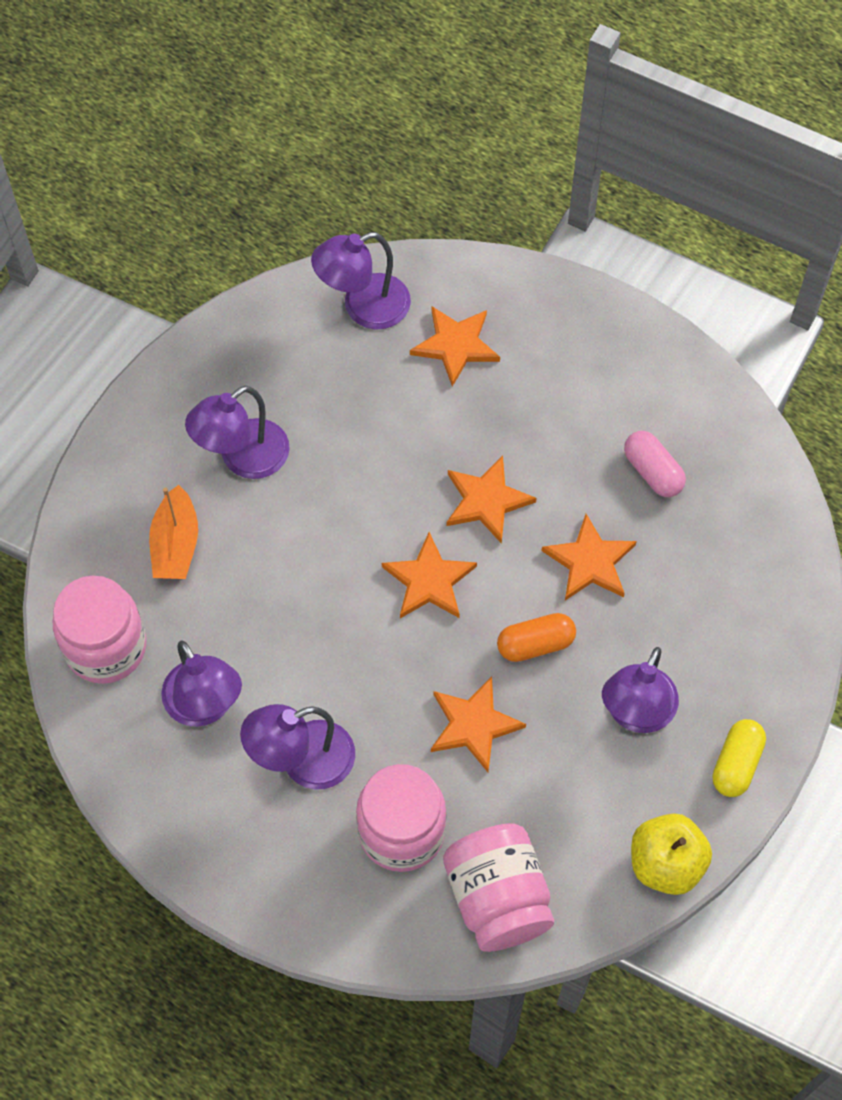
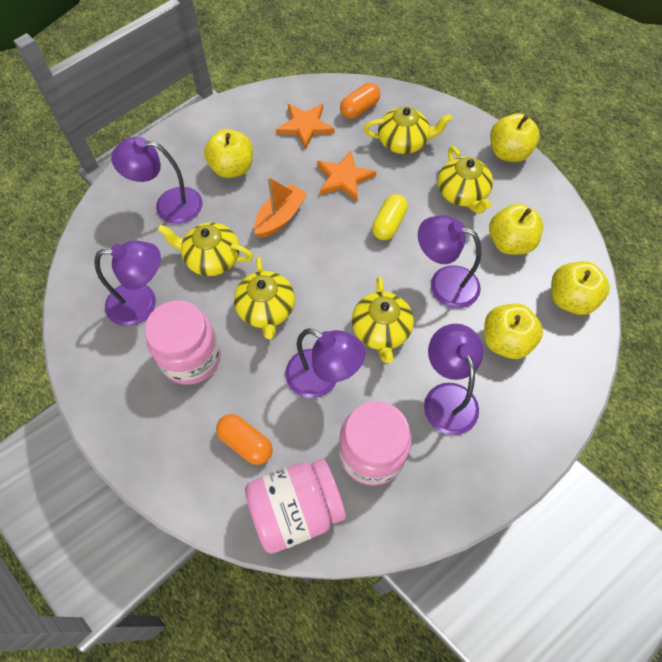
orange capsule: [497,613,576,662] = 1 -> [216,414,273,465] [340,83,380,119] = 2
orange star: [382,532,477,618] [410,306,500,387] [431,677,526,772] [446,456,537,544] [541,514,637,600] = 5 -> [276,104,335,149] [317,151,376,201] = 2
pink capsule: [624,431,686,497] = 1 -> none = 0
yellow apple: [631,813,712,895] = 1 -> [204,129,253,178] [484,304,543,359] [489,204,543,255] [490,113,540,162] [551,261,610,315] = 5
yellow teapot: none = 0 -> [157,222,253,276] [234,257,295,340] [352,277,414,363] [364,106,452,154] [438,146,493,214] = 5

